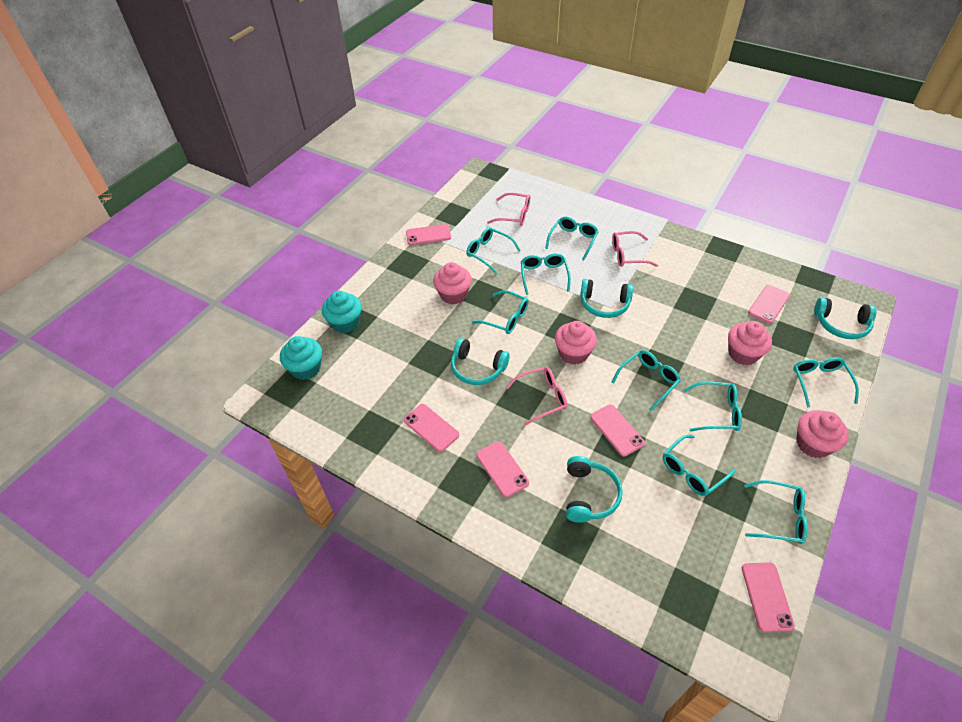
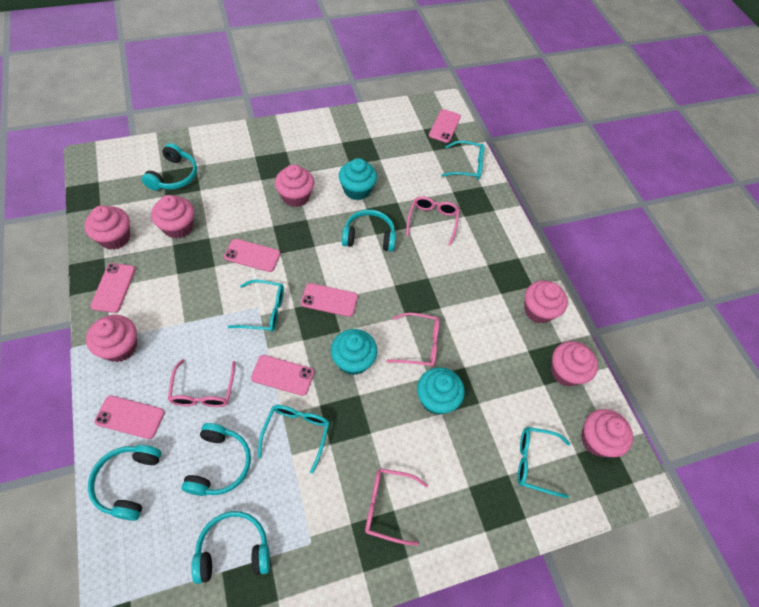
pink cupcake: [433,262,472,304] [555,321,597,365] [728,321,772,365] [797,410,849,458] = 4 -> [84,205,130,250] [86,315,137,362] [151,195,194,239] [275,164,314,207] [524,280,568,324] [551,341,598,387] [581,409,633,457] = 7
pink glasses: [487,193,530,226] [506,367,567,426] [612,231,658,267] = 3 -> [168,359,236,407] [365,468,428,546] [386,312,440,367] [406,196,460,246] = 4
turquoise cupcake: [280,336,322,380] [322,291,362,333] = 2 -> [331,329,377,375] [339,158,377,200] [417,367,465,415] = 3
turquoise glasses: [466,227,521,274] [472,290,529,334] [521,253,571,295] [545,217,599,260] [612,350,681,411] [663,435,735,496] [684,381,742,431] [744,480,808,544] [793,357,859,408] = 9 -> [228,280,284,332] [258,405,330,473] [441,141,484,180] [518,427,570,498] = 4
turquoise headphones: [451,338,510,385] [566,456,623,523] [580,279,633,318] [814,297,877,339] = 4 -> [88,445,162,521] [142,143,197,191] [181,423,251,496] [191,511,270,584] [342,210,396,252] = 5

